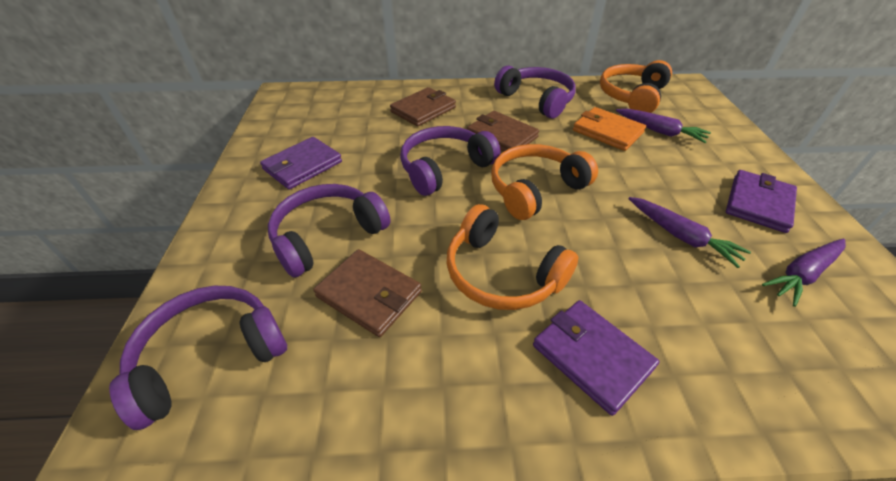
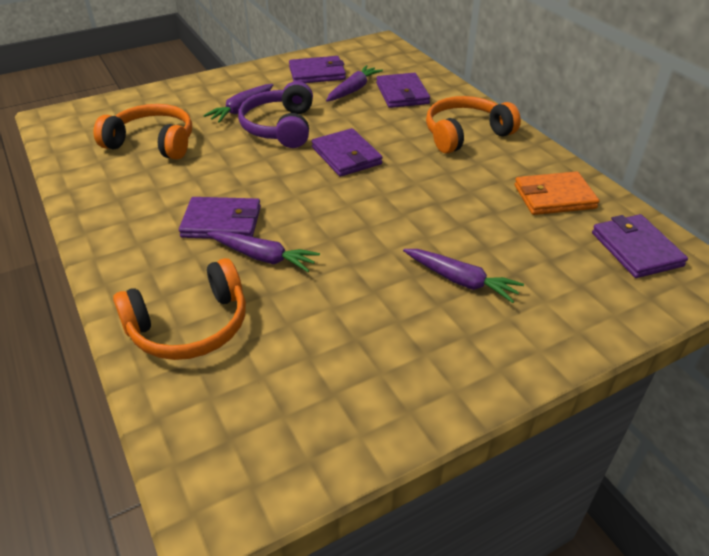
brown wallet: [313,249,422,337] [390,87,456,127] [467,111,539,152] = 3 -> none = 0
purple carrot: [616,109,711,143] [628,197,751,268] [762,239,846,307] = 3 -> [203,84,273,123] [207,231,320,272] [326,65,383,102] [403,249,524,303] = 4
purple headphones: [109,286,287,430] [268,184,391,278] [400,126,500,196] [494,66,576,118] = 4 -> [238,81,313,148] = 1
purple wallet: [260,137,342,189] [533,300,659,416] [726,170,797,233] = 3 -> [179,197,261,239] [289,56,346,83] [312,128,383,177] [376,73,430,108] [592,214,688,278] = 5

